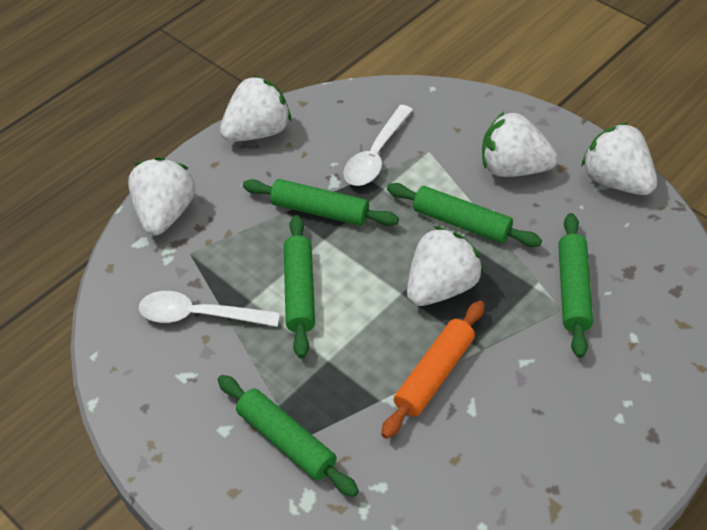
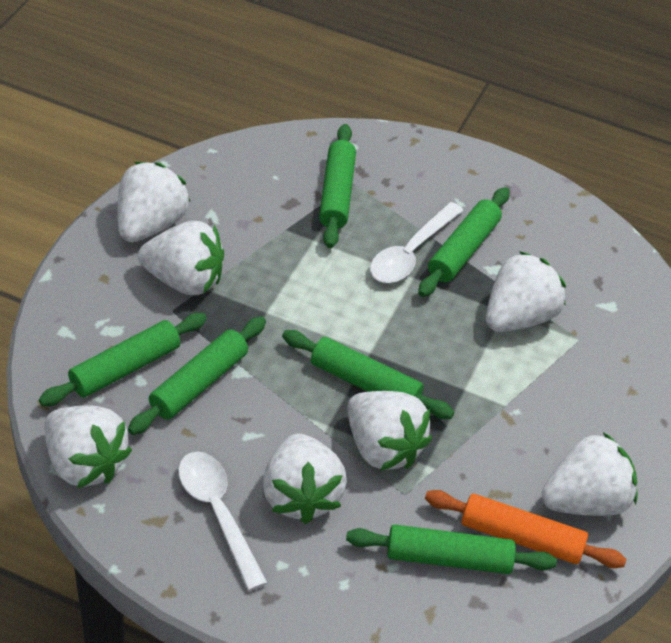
green rolling pin: [218,375,359,497] [243,179,399,226] [284,215,315,358] [387,183,542,247] [558,213,593,358] = 5 -> [39,313,207,406] [128,317,266,435] [282,330,454,419] [319,124,356,248] [346,524,557,574] [418,187,510,297] = 6
white strawberry: [128,157,195,235] [220,75,291,142] [407,226,483,306] [482,112,558,177] [581,123,657,195] = 5 -> [44,405,132,488] [118,162,190,242] [138,221,224,295] [262,433,347,524] [347,391,432,471] [486,251,566,332] [541,432,638,516] = 7

